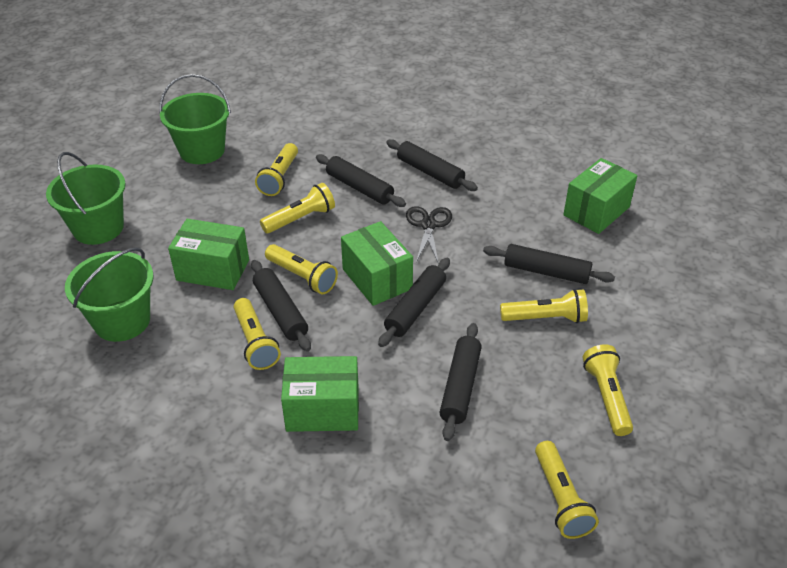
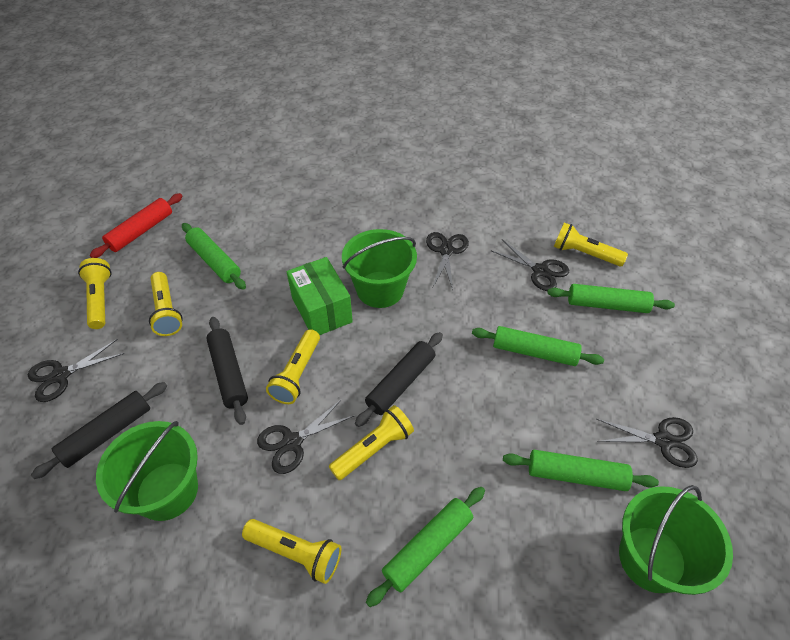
black rolling pin: [251,260,311,351] [316,154,406,207] [378,258,450,347] [386,139,478,191] [439,323,482,441] [483,244,615,284] = 6 -> [31,382,167,479] [206,317,248,425] [355,332,443,427] = 3
black scissors: [406,206,452,264] = 1 -> [28,339,124,402] [257,399,355,474] [426,232,469,290] [492,240,569,291] [597,417,698,468] = 5
green box: [168,219,249,290] [281,356,359,432] [341,221,413,306] [563,158,637,234] = 4 -> [287,257,353,335] = 1
green rolling pin: none = 0 -> [182,223,246,290] [366,487,485,607] [472,326,604,366] [503,450,659,491] [547,284,675,313] = 5
red rolling pin: none = 0 -> [90,193,183,258] = 1
yellow flashlight: [234,298,281,370] [255,143,298,196] [260,183,335,233] [265,244,338,294] [500,289,588,323] [535,441,599,539] [583,344,633,436] = 7 -> [78,258,111,329] [149,272,183,336] [242,519,341,584] [266,329,320,404] [329,405,414,480] [554,222,628,266] = 6

